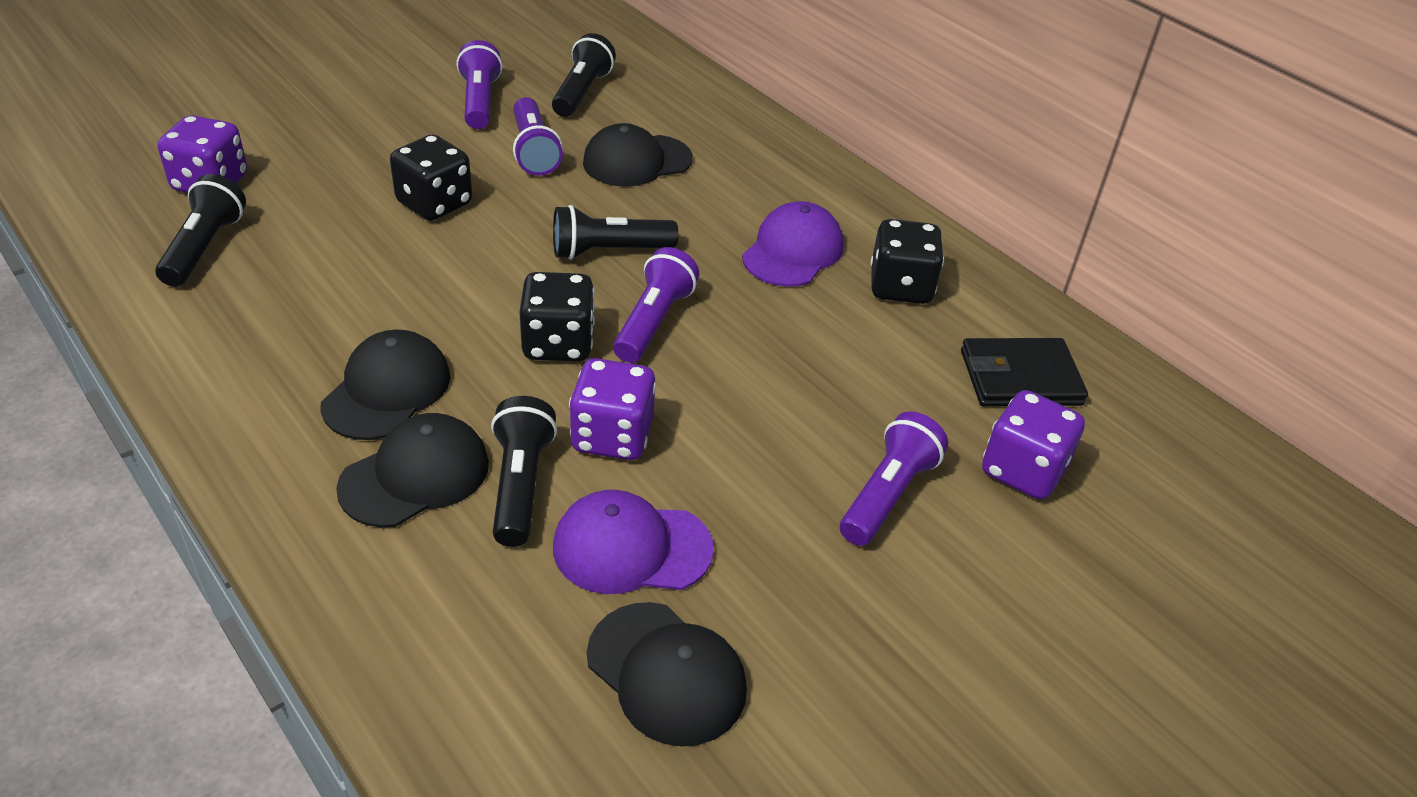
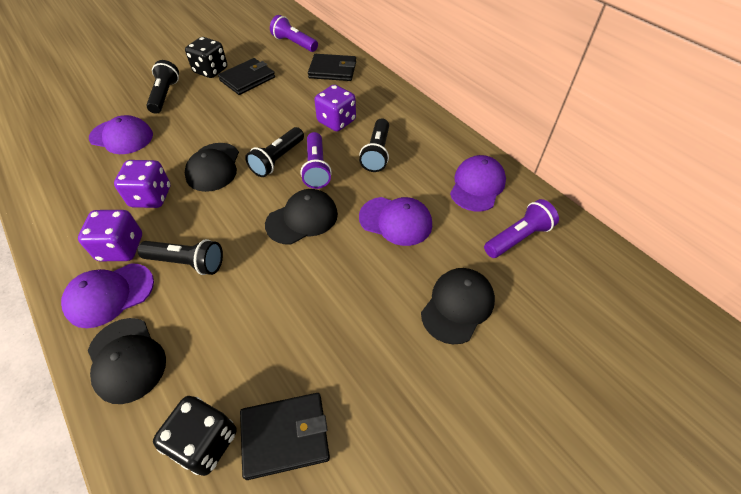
black dice: [390,135,472,221] [519,272,595,361] [870,219,944,304] = 3 -> [153,396,237,476] [185,37,227,78] = 2
black wallet: [961,338,1088,407] = 1 -> [218,58,275,95] [240,393,330,480] [308,54,356,81] = 3
purple cap: [553,490,714,594] [742,201,844,287] = 2 -> [61,263,154,328] [89,115,153,154] [359,197,432,246] [450,155,506,211] = 4
purple flashlight: [456,40,503,129] [513,97,563,176] [613,247,699,363] [840,412,948,546] = 4 -> [270,15,318,52] [301,132,332,189] [484,199,559,258] = 3

